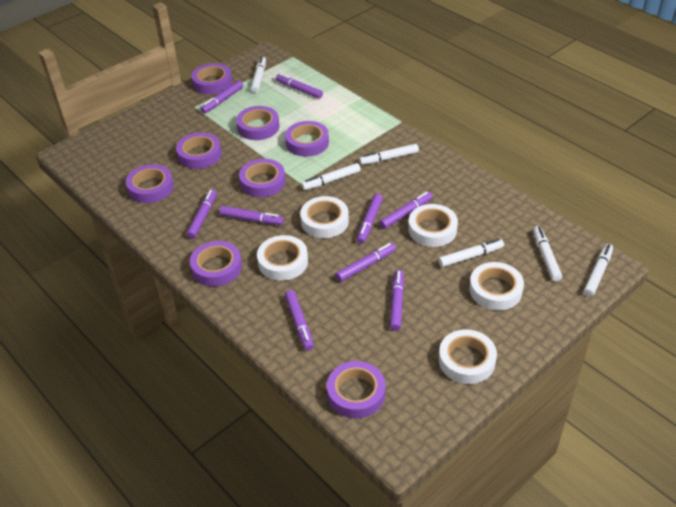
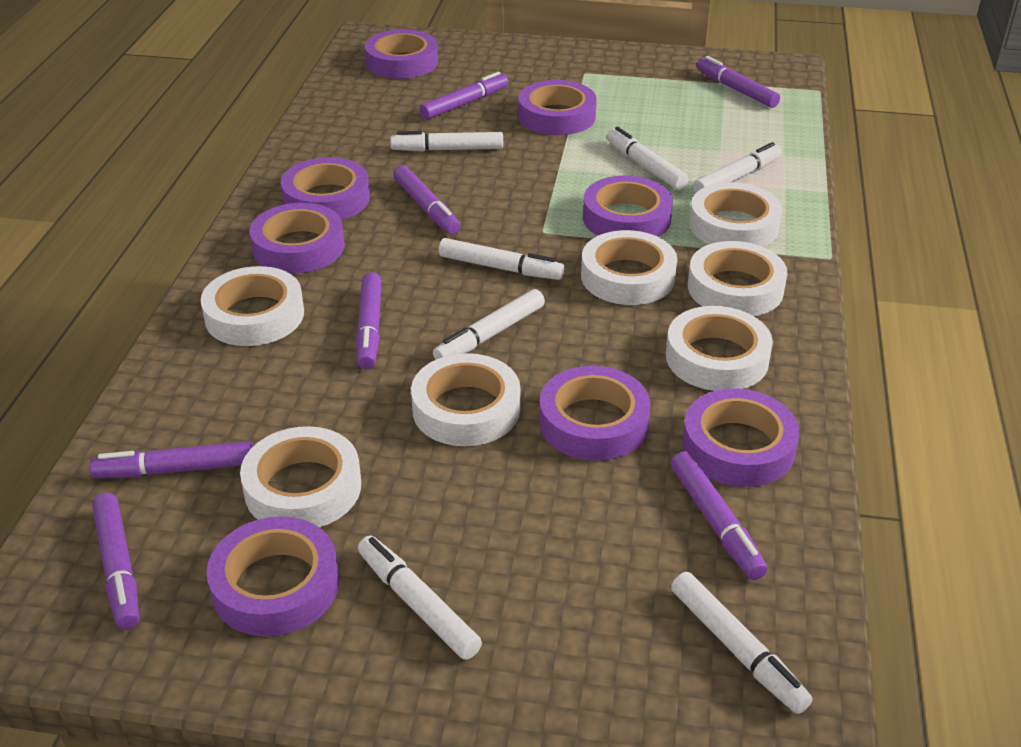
purple marker: [187,189,217,239] [200,81,243,114] [219,206,284,225] [276,73,323,99] [285,290,314,351] [336,243,396,282] [357,194,383,244] [379,192,432,229] [390,270,404,331] = 9 -> [89,441,253,478] [92,493,140,630] [356,272,382,369] [393,165,460,234] [419,72,508,120] [671,451,768,580] [697,56,780,108] = 7
white marker: [251,56,266,93] [301,163,361,190] [359,144,419,165] [438,239,504,267] [533,226,562,281] [584,244,613,297] = 6 -> [358,536,482,660] [390,131,503,152] [433,289,545,360] [439,238,565,280] [607,127,688,190] [671,572,812,714] [693,142,782,193] = 7
white tape: [257,235,308,281] [300,196,349,238] [408,204,458,247] [439,329,497,384] [469,262,524,310] = 5 -> [201,266,304,346] [240,426,361,527] [411,353,520,446] [581,230,677,305] [666,306,773,391] [688,241,787,316] [689,182,782,247] = 7

